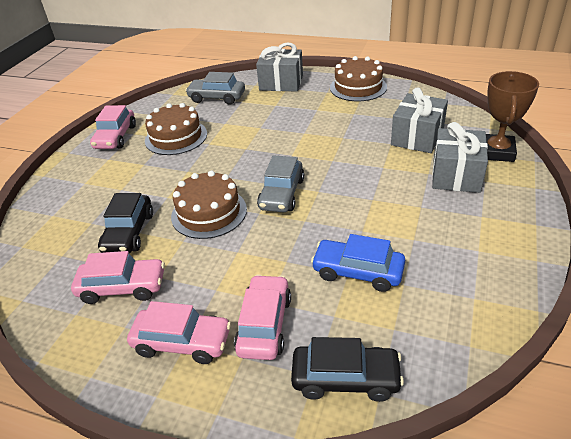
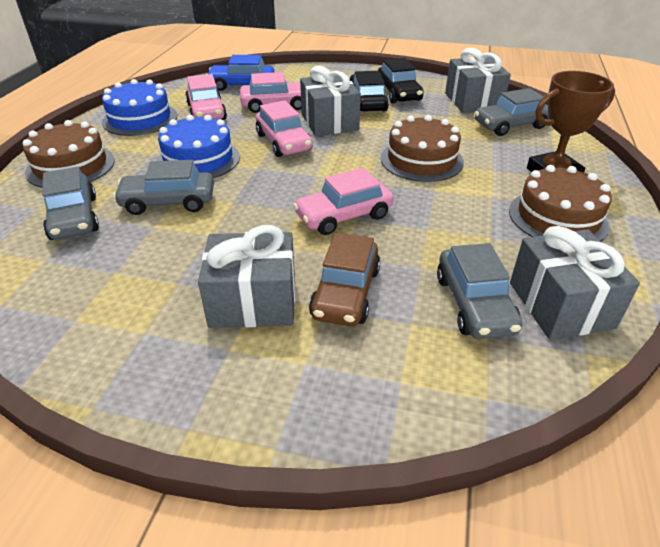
blue cake: none = 0 -> [102,79,177,136] [157,115,240,178] = 2
brown car: none = 0 -> [309,233,381,326] = 1
grey car: [185,72,245,105] [257,155,304,212] = 2 -> [42,167,99,240] [113,160,214,215] [437,243,522,339] [475,88,549,136] = 4
grey gift: [256,42,303,92] [391,87,448,153] [432,122,488,193] = 3 -> [198,225,295,328] [300,66,361,136] [445,48,511,113] [510,226,640,340] = 4

